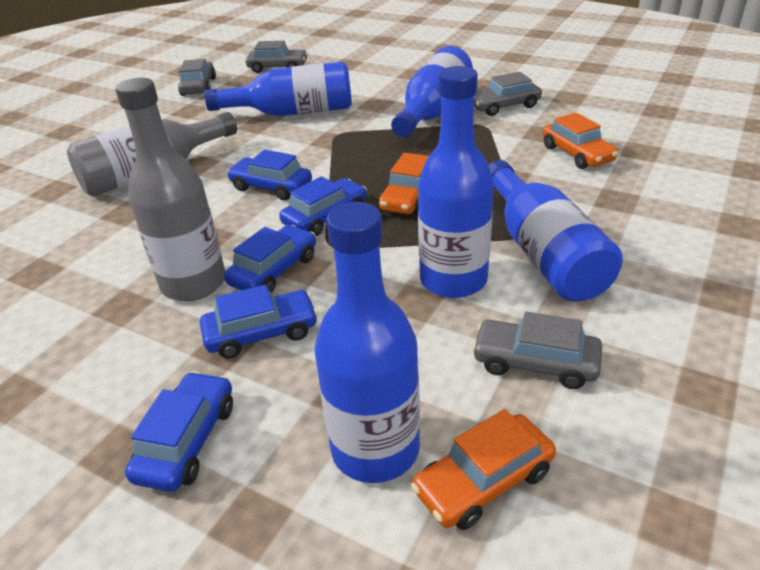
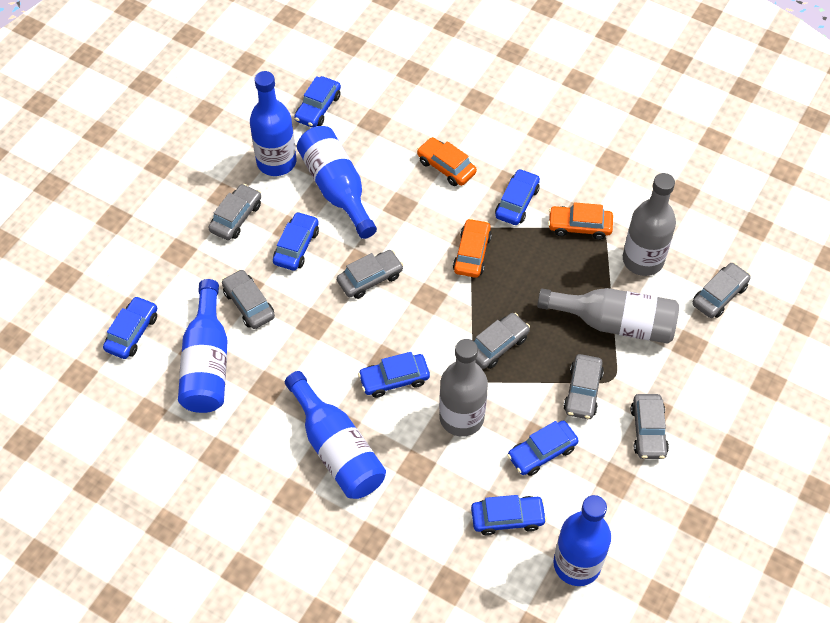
blue car: [125,371,233,492] [200,285,318,359] [224,225,316,293] [227,150,312,200] [279,176,367,236] = 5 -> [103,296,157,359] [273,212,319,271] [294,76,341,128] [358,352,430,398] [471,495,547,536] [495,169,540,225] [507,421,579,476] = 7
grey bottle: [67,112,237,196] [115,78,225,301] = 2 -> [439,339,488,437] [537,288,679,344] [623,173,676,276] = 3
grey car: [178,59,216,96] [245,41,308,73] [472,311,602,389] [474,72,542,116] = 4 -> [208,184,261,240] [222,269,275,329] [337,250,404,299] [474,313,530,369] [564,354,604,419] [631,394,669,459] [692,263,751,318] = 7

